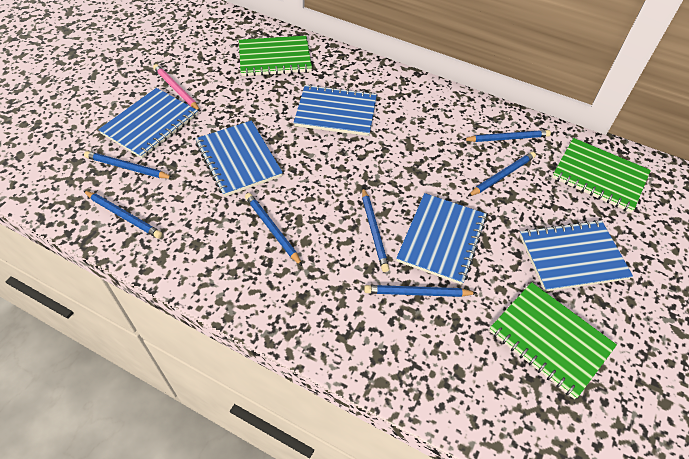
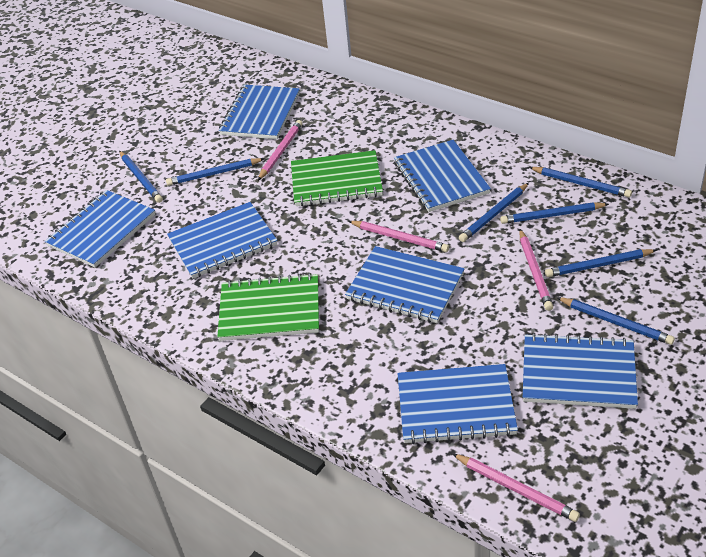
blue notebook: [98,88,198,159] [195,121,283,197] [293,84,377,136] [396,193,487,285] [519,220,633,292] = 5 -> [45,190,155,268] [167,202,277,279] [219,85,300,139] [345,246,465,323] [394,140,491,212] [398,364,518,444] [523,333,638,409] = 7
green notebook: [239,36,312,77] [489,282,617,399] [552,138,651,213] = 3 -> [217,273,319,341] [291,150,383,206] = 2
pink pencil: [153,64,201,112] = 1 -> [258,120,303,181] [348,221,449,252] [453,454,580,522] [519,229,553,311] = 4

